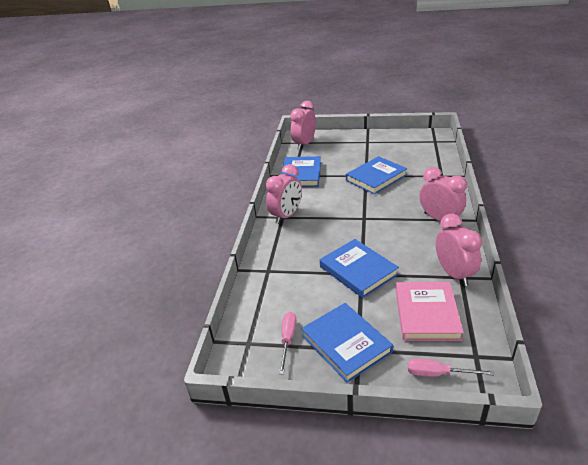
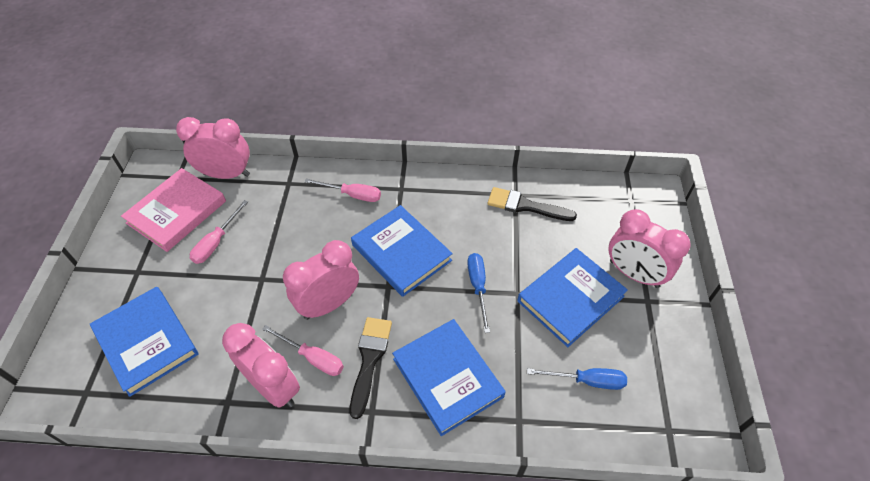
black brush: none = 0 -> [350,317,392,419] [487,187,577,221] = 2
blue screwdriver: none = 0 -> [467,253,490,333] [527,368,627,390] = 2
pink screwdriver: [279,312,296,374] [408,358,495,376] = 2 -> [190,200,248,264] [262,325,344,376] [305,179,381,202] = 3

